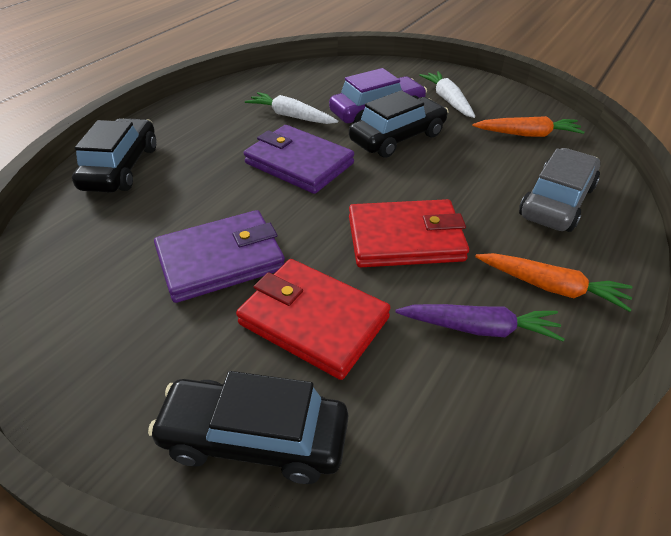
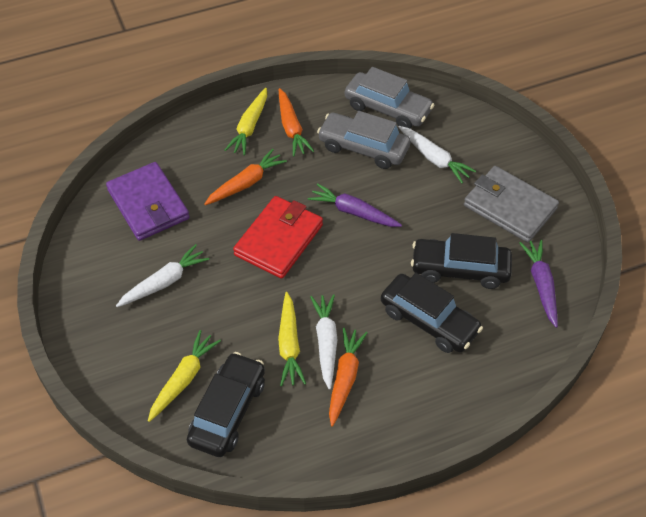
grey car: [519,148,600,232] = 1 -> [317,111,411,169] [345,67,434,128] = 2
grey wallet: none = 0 -> [464,166,559,243] = 1
orange carrot: [472,116,585,137] [475,253,632,312] = 2 -> [204,149,287,205] [279,88,314,157] [329,328,367,426] = 3
purple car: [329,68,427,123] = 1 -> none = 0
purple carrot: [395,304,565,341] = 1 -> [308,183,402,227] [519,240,558,328] = 2
purple wallet: [154,210,285,303] [244,125,354,194] = 2 -> [106,162,189,241] = 1
red wallet: [236,259,391,380] [349,199,469,267] = 2 -> [233,196,323,279] = 1
white carrot: [245,92,338,124] [419,71,475,118] = 2 -> [116,244,209,307] [310,294,337,390] [398,126,476,183] = 3
yellow carrot: none = 0 -> [148,330,221,422] [225,88,267,155] [278,292,306,386] = 3

